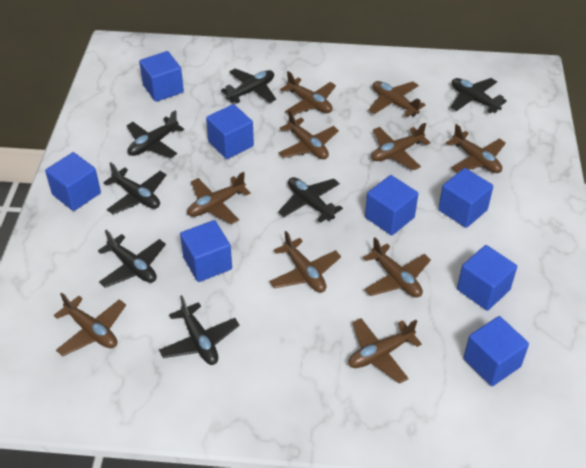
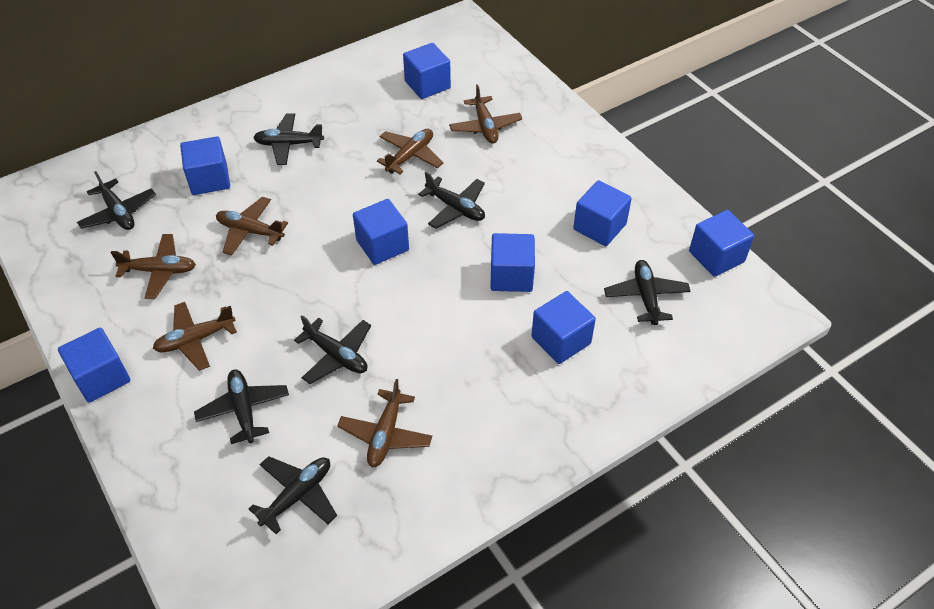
brown plane: [54,293,126,356] [187,172,251,224] [269,231,341,293] [279,110,339,159] [280,71,336,115] [348,318,422,384] [363,238,431,297] [368,81,426,117] [371,123,430,170] [446,124,506,173] = 10 -> [111,234,196,299] [153,302,237,371] [216,197,288,256] [337,379,432,467] [377,129,444,174] [449,84,522,144] = 6

